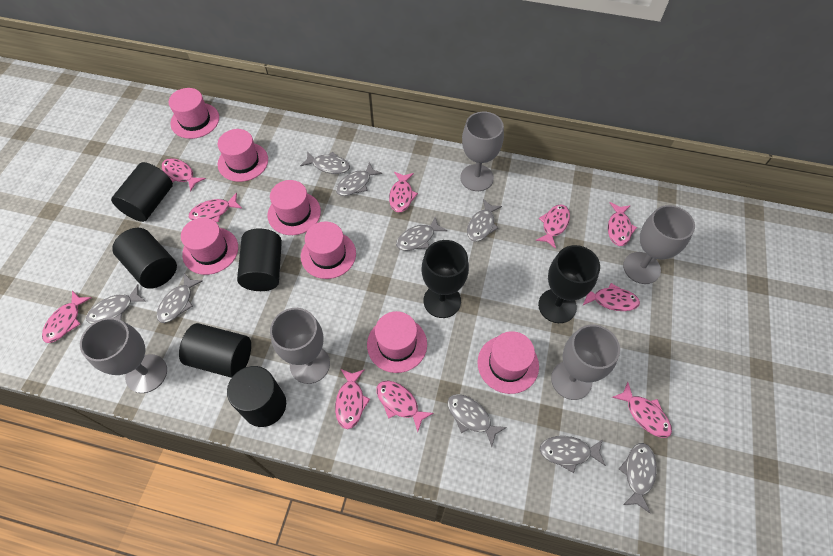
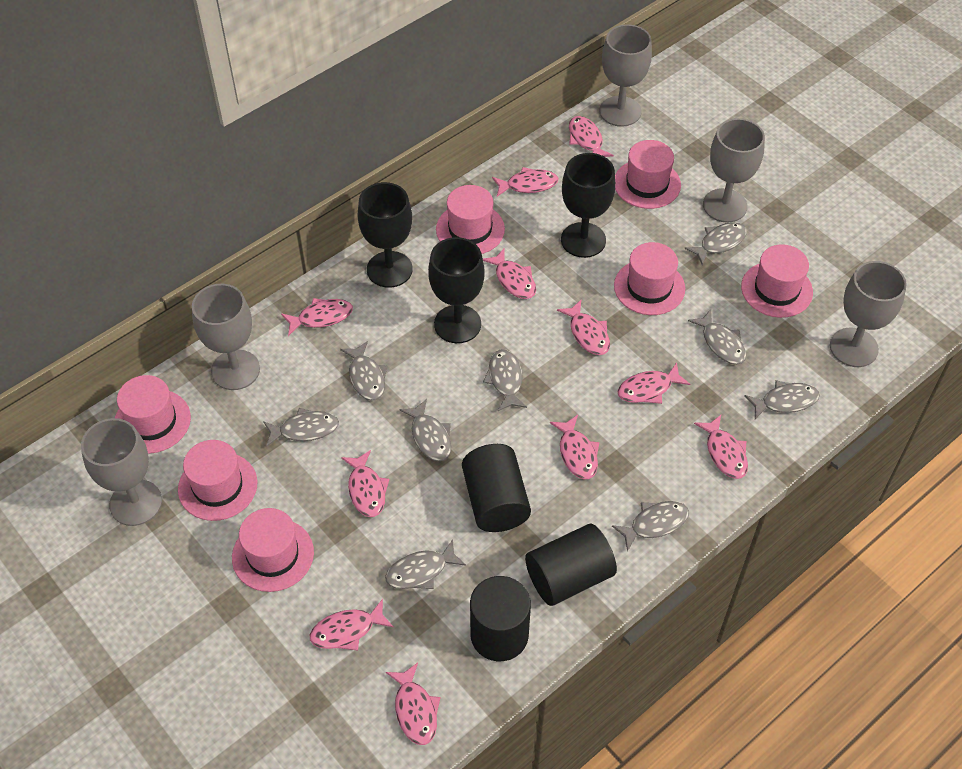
black cylinder: [111,162,173,222] [112,228,177,289] [179,323,251,378] [227,366,286,427] [237,228,282,291] = 5 -> [462,444,531,532] [470,576,531,661] [525,524,617,606] = 3
black goblet: [422,240,469,318] [538,245,600,323] = 2 -> [358,182,413,288] [428,237,485,343] [561,153,616,258] = 3
pink fish: [42,291,91,343] [161,158,206,191] [189,193,242,222] [335,369,370,429] [377,381,433,432] [389,172,418,212] [536,204,570,249] [582,283,640,311] [608,202,637,246] [612,382,672,438] = 10 -> [281,298,353,336] [310,599,394,650] [341,450,390,517] [386,663,440,745] [483,249,536,299] [492,167,558,197] [550,415,599,479] [557,300,610,355] [569,116,614,157] [617,362,690,404] [694,415,748,479] = 11

